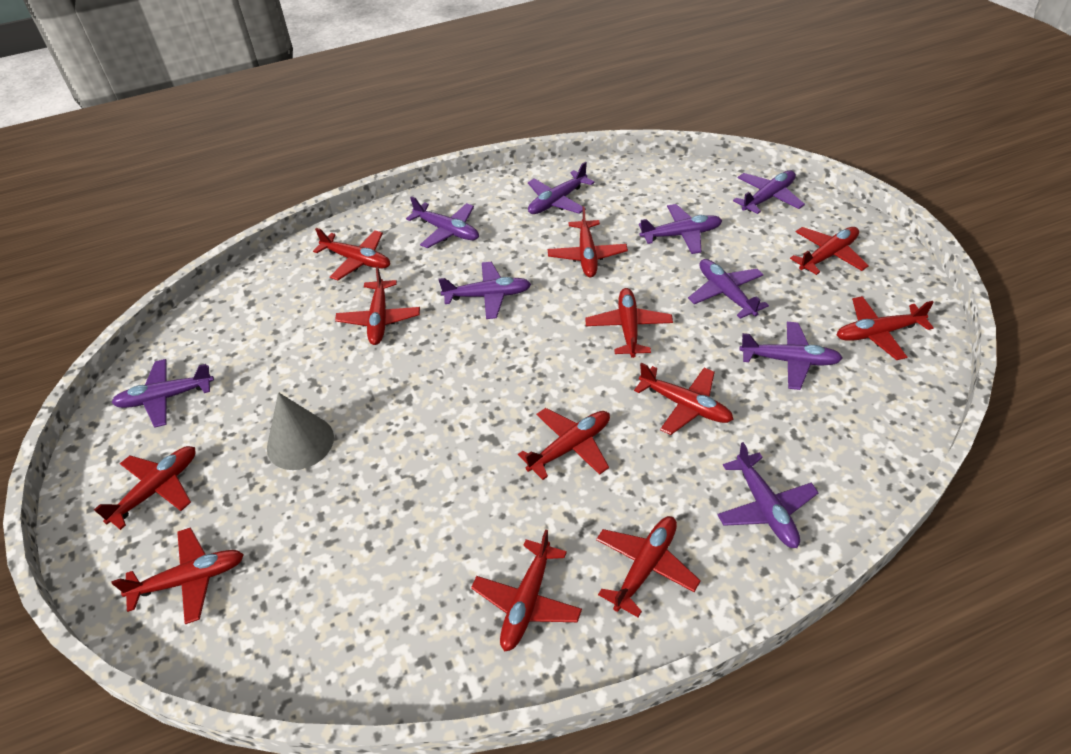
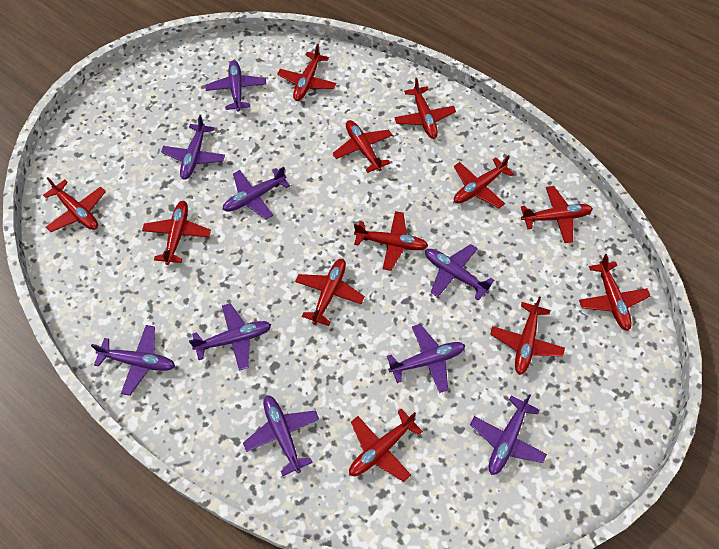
grey cone: [267,392,334,470] = 1 -> none = 0

